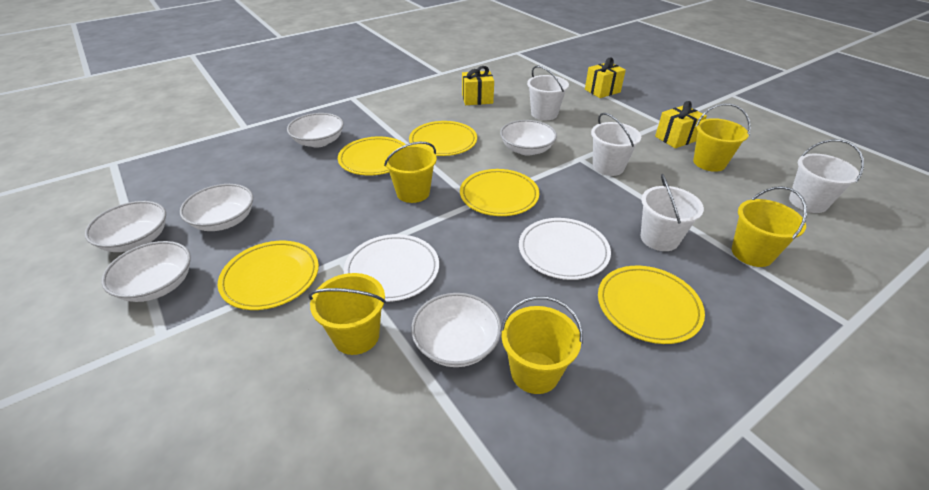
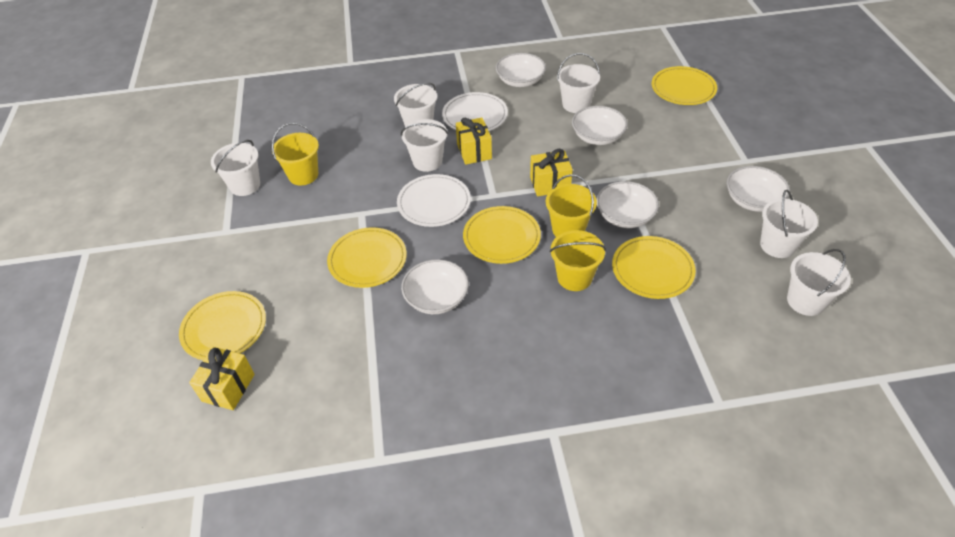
white bowl: [85,201,166,252] [101,241,191,302] [180,184,253,231] [287,113,344,148] [411,293,502,367] [500,120,557,156] = 6 -> [401,259,469,314] [496,53,546,87] [572,106,627,145] [596,181,659,228] [727,166,790,212] = 5
white bucket: [527,66,569,120] [591,113,641,176] [641,174,704,251] [789,139,864,213] = 4 -> [211,140,260,196] [394,82,437,127] [401,119,448,172] [557,53,600,113] [760,190,818,258] [787,249,851,316] = 6
yellow bucket: [308,273,386,355] [384,142,437,203] [500,296,583,394] [693,103,751,172] [732,186,807,267] = 5 -> [272,123,319,186] [546,174,597,237] [550,230,606,291] = 3

